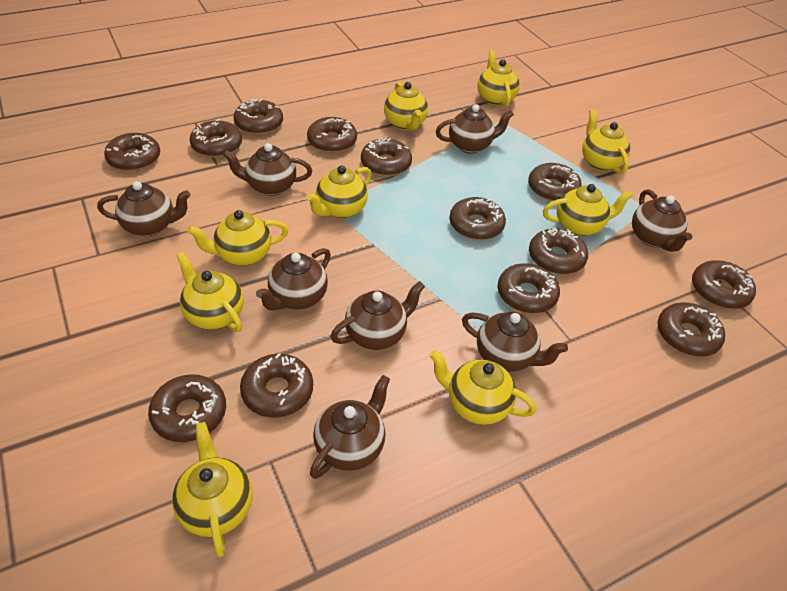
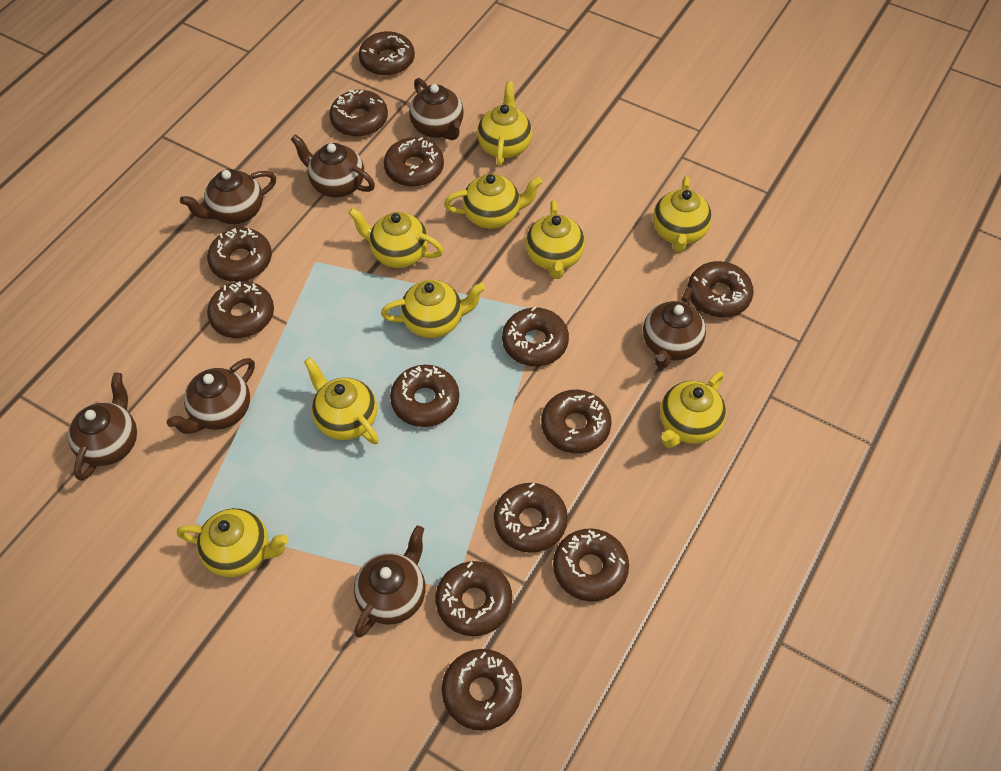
brown teapot: [97,181,191,236] [223,143,312,196] [256,248,331,310] [310,375,390,479] [331,281,425,350] [436,104,514,153] [462,312,568,372] [632,189,693,252] = 8 -> [68,373,137,481] [167,358,255,434] [180,169,276,224] [291,134,375,197] [354,526,425,637] [409,78,464,140] [643,287,706,369] = 7

